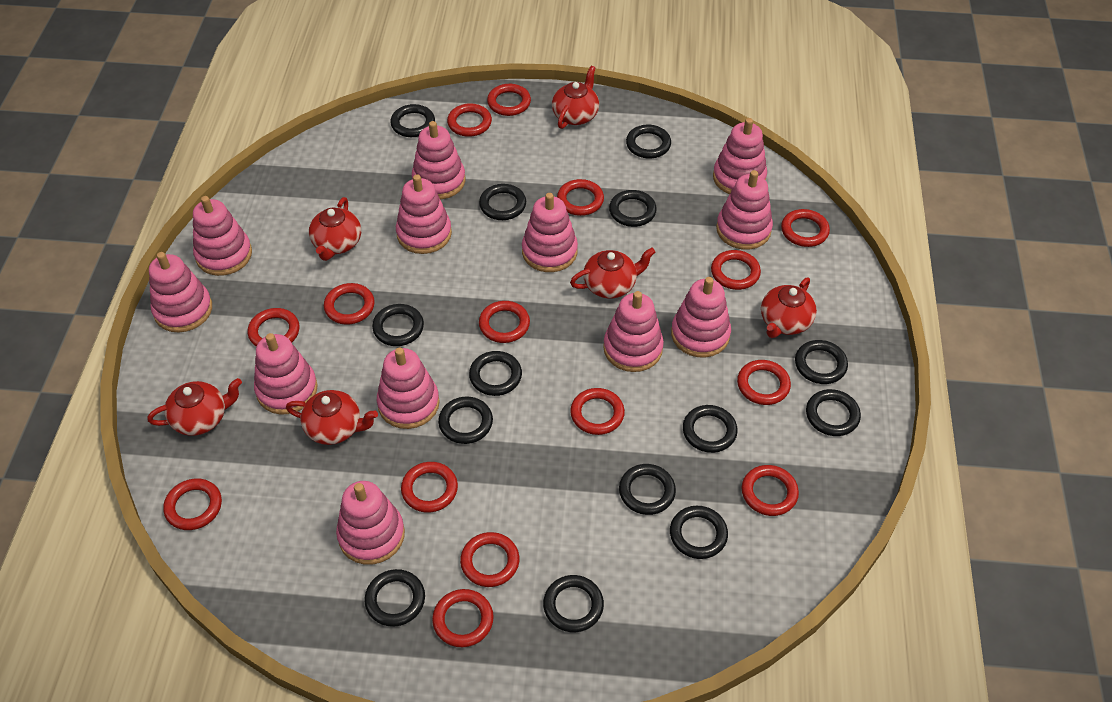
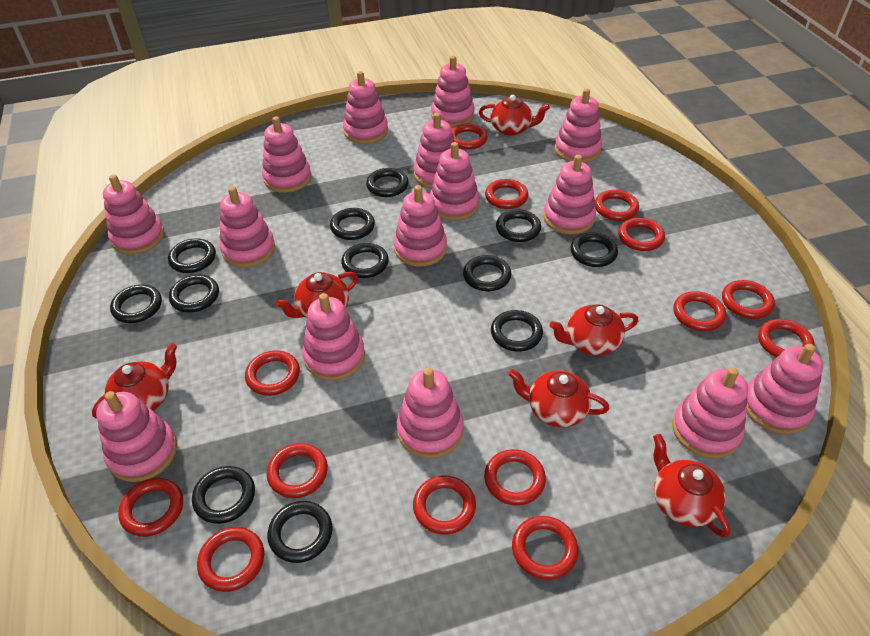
black ring: [364,569,425,627] [372,304,424,346] [390,104,435,137] [438,397,493,444] [469,351,522,396] [479,184,526,220] [543,575,604,632] [609,190,657,227] [619,464,676,515] [626,125,671,159] [670,506,728,559] [683,405,738,453] [795,340,848,384] [806,389,861,436] = 14 -> [110,285,162,323] [168,238,216,273] [169,275,219,313] [192,466,255,524] [267,501,332,563] [330,208,375,240] [341,243,389,278] [366,168,409,197] [463,255,511,291] [491,310,543,352] [496,209,541,242] [571,232,618,267] = 12
pink stacking toy: [149,252,212,332] [193,196,252,276] [254,333,318,414] [336,481,405,565] [377,347,440,429] [396,174,452,254] [412,121,465,199] [522,193,578,272] [603,291,664,372] [671,277,731,358] [713,118,767,194] [716,170,773,250] = 12 -> [96,391,177,482] [103,174,164,254] [220,186,275,267] [262,116,311,193] [303,293,365,380] [343,71,388,144] [394,185,447,267] [397,368,464,458] [414,113,454,189] [430,142,479,221] [431,56,475,127] [543,155,596,234] [555,88,602,163] [672,367,748,459] [746,344,823,434] = 15
red ring: [163,479,222,530] [248,308,299,347] [324,283,375,325] [401,462,458,513] [432,589,494,647] [447,103,492,137] [460,532,519,587] [479,301,530,343] [487,84,531,116] [557,179,604,216] [570,388,625,435] [711,250,761,290] [737,360,791,405] [742,465,799,516] [781,209,830,247] = 15 -> [118,478,183,537] [197,527,264,592] [245,350,300,396] [267,443,328,498] [413,475,476,535] [451,123,488,150] [484,449,546,506] [485,179,528,209] [512,516,578,580] [595,190,639,221] [618,218,665,251] [673,291,726,331] [722,280,775,319] [758,319,815,357] = 14

